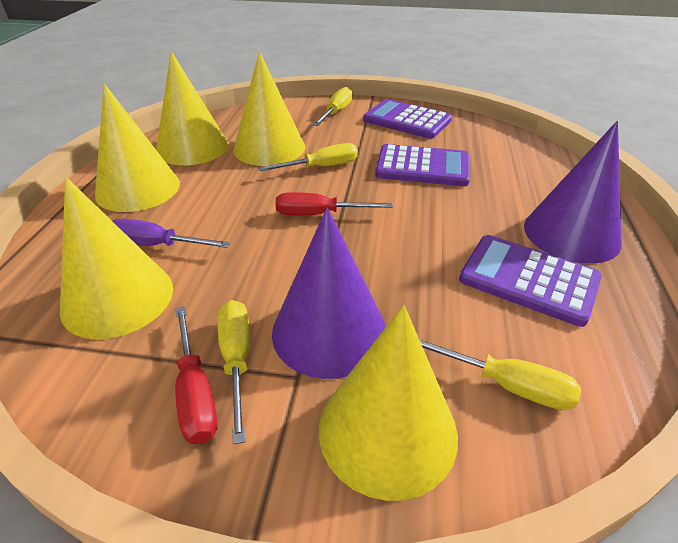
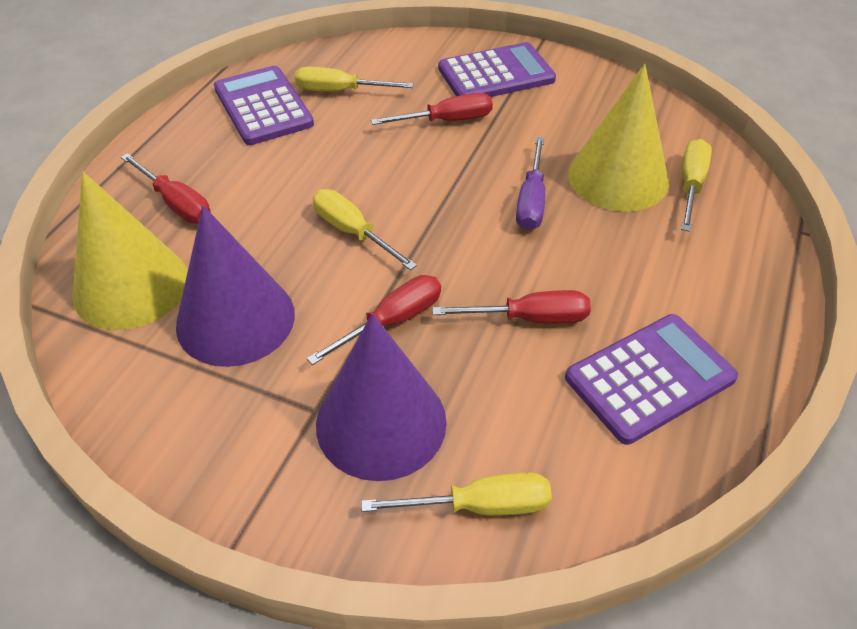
red screwdriver: [175,306,217,444] [275,192,393,215] = 2 -> [121,153,211,224] [307,275,441,365] [371,93,493,125] [432,290,591,323] = 4
yellow cone: [60,177,173,339] [95,84,180,212] [156,51,229,165] [233,52,305,166] [319,305,458,501] = 5 -> [72,171,188,330] [568,64,669,212] = 2

